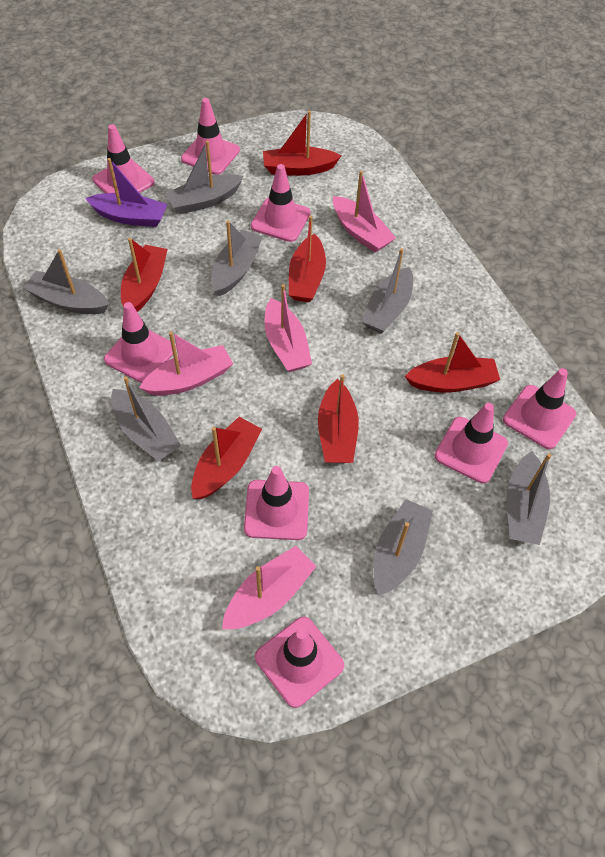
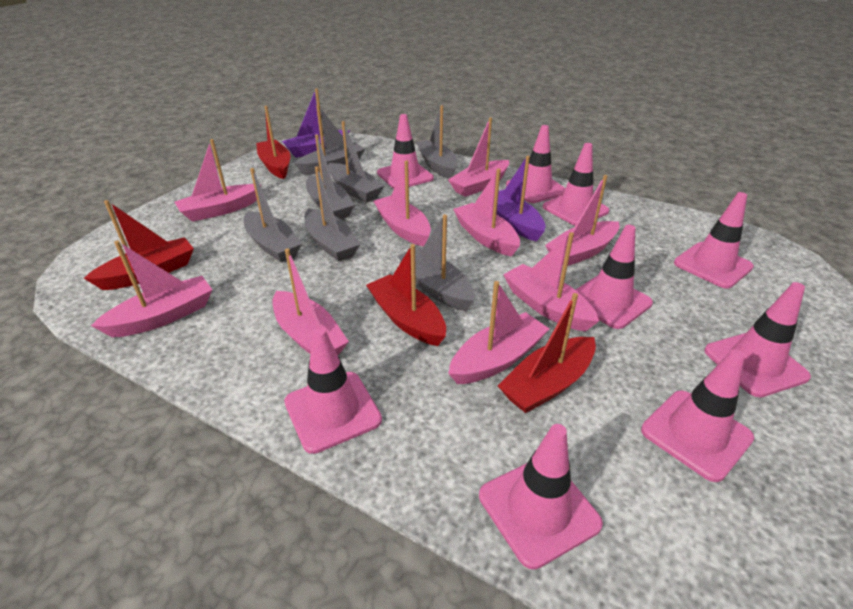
pink boat: [139,331,233,396] [222,546,317,629] [264,284,312,372] [333,171,396,253] = 4 -> [91,241,212,337] [174,139,261,222] [273,248,349,355] [373,160,431,247] [448,117,509,197] [448,281,549,384] [453,169,520,257] [503,232,599,332] [545,175,620,266] = 9
pink traffic cone: [92,124,154,193] [104,302,176,383] [181,98,240,175] [244,466,309,540] [251,164,311,242] [255,617,344,708] [434,403,508,483] [503,368,576,449] = 8 -> [284,327,382,454] [377,114,434,188] [479,424,603,570] [506,125,565,203] [543,143,610,226] [576,225,653,329] [641,349,754,482] [674,192,754,289] [704,282,811,397] = 9
purple boat: [85,158,168,227] = 1 -> [282,88,350,158] [496,156,545,242] = 2
red boat: [121,238,168,312] [191,417,262,499] [263,110,341,176] [289,216,326,302] [318,374,359,463] [405,332,500,393] = 6 -> [84,200,194,290] [256,106,290,179] [366,244,446,346] [498,293,596,413] = 4

